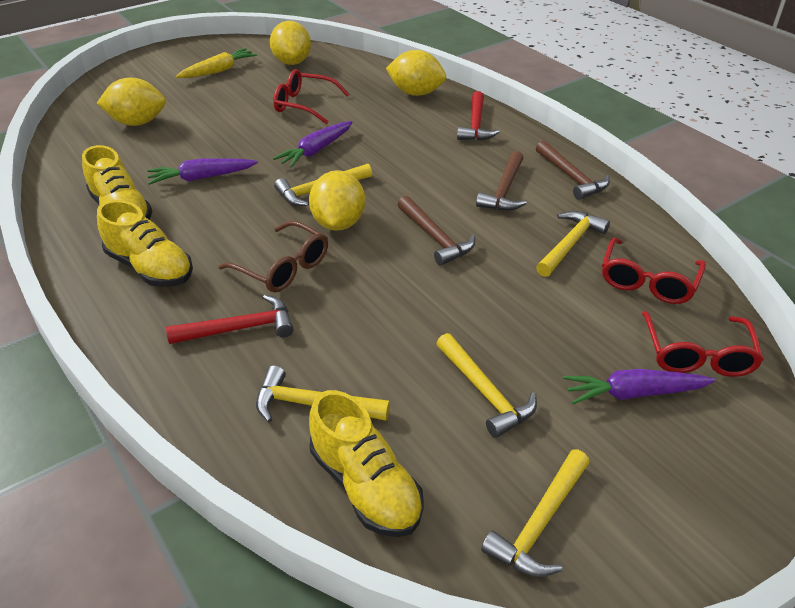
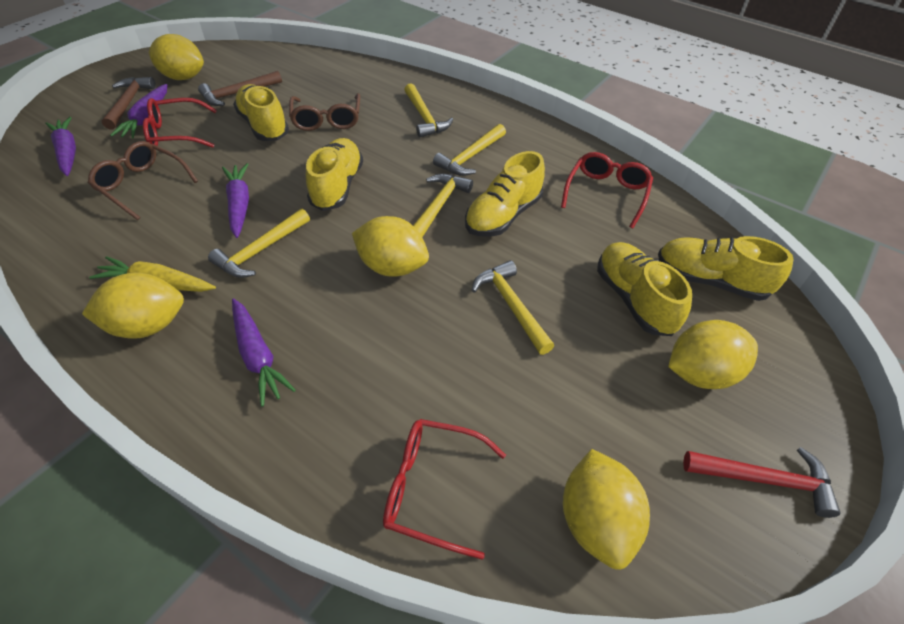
brown glasses: [218,221,328,292] = 1 -> [88,141,198,220] [289,93,360,131] = 2
brown hammer: [397,196,475,266] [476,151,527,211] [536,140,610,200] = 3 -> [102,77,156,129] [198,71,282,106] = 2
purple carrot: [147,158,258,185] [273,121,353,168] [563,369,716,404] = 3 -> [45,117,76,176] [110,84,167,138] [222,163,249,238] [232,298,296,407] = 4
red hammer: [166,295,294,344] [457,91,500,141] = 2 -> [683,447,841,518] = 1
yellow lemon: [97,78,166,126] [270,21,311,65] [309,170,365,231] [386,50,446,96] = 4 -> [82,273,184,339] [149,34,204,80] [352,216,429,277] [563,449,650,570] [668,320,758,389] = 5
yellow shoe: [82,145,153,219] [97,200,193,287] [309,390,424,537] = 3 -> [233,84,289,141] [306,138,363,211] [465,151,545,237] [597,242,692,336] [658,236,794,301] = 5

